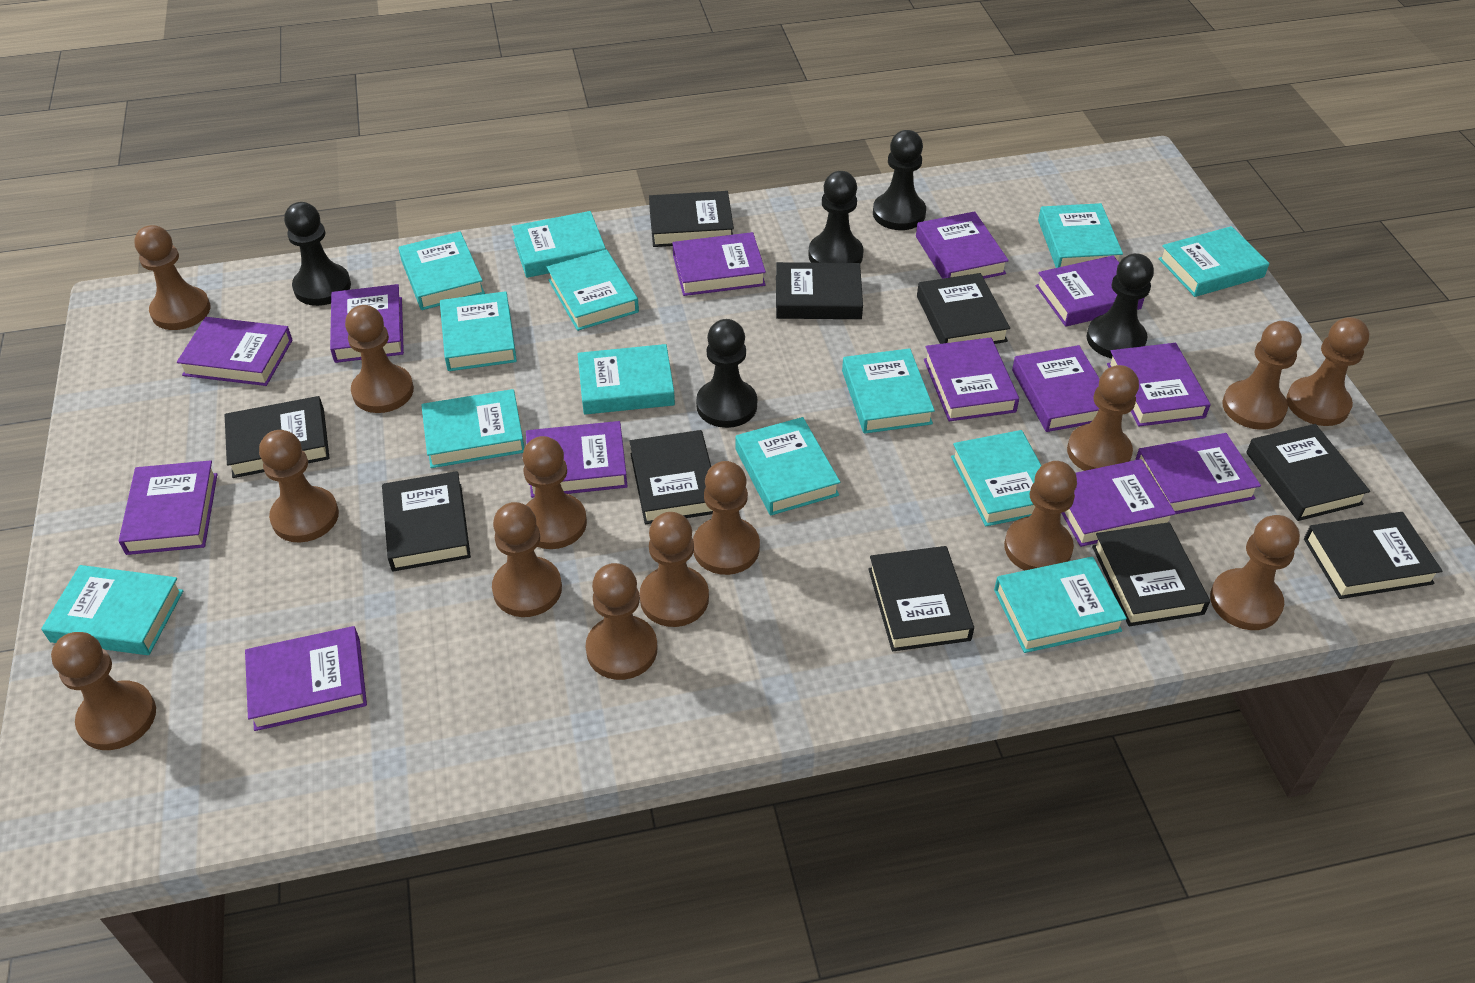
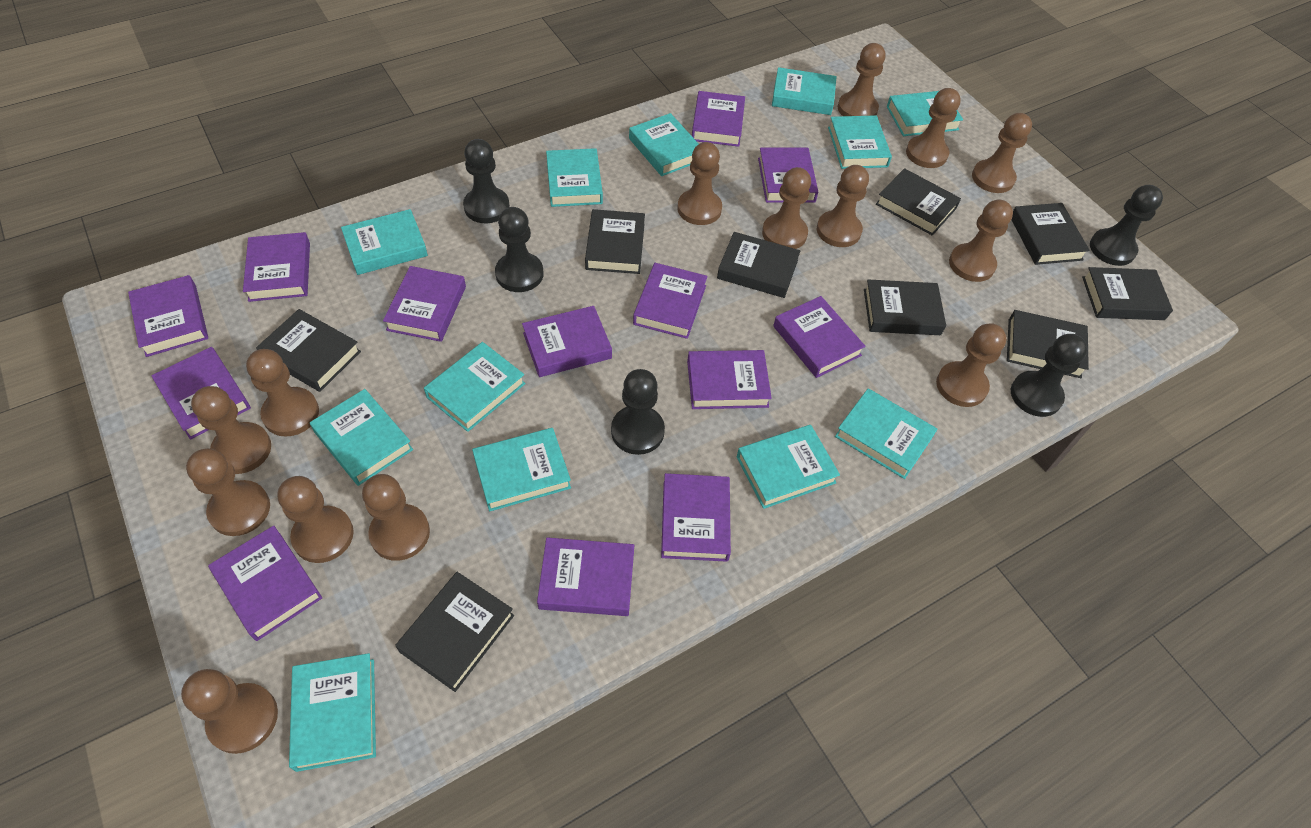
black book: [225,396,330,478] [382,471,471,571] [629,430,713,524] [649,191,734,247] [776,262,863,319] [868,546,974,651] [917,273,1010,344] [1092,522,1210,626] [1246,424,1370,521] [1304,512,1442,599] = 10 -> [256,309,361,392] [395,572,514,692] [585,209,645,274] [717,232,800,298] [864,279,946,335] [876,168,961,236] [1007,310,1089,378] [1011,203,1090,265] [1082,267,1173,320] = 9
turquoise book: [41,565,184,655] [399,232,485,310] [421,389,524,468] [440,291,517,371] [512,211,606,278] [547,249,639,331] [578,344,675,414] [736,417,840,515] [842,348,935,434] [951,430,1042,526] [994,557,1127,653] [1038,203,1123,268] [1158,226,1269,297] = 13 -> [289,653,376,772] [310,389,413,486] [341,209,428,275] [424,342,526,432] [472,428,571,511] [546,148,603,207] [629,113,699,176] [737,425,840,509] [772,67,837,115] [828,115,892,169] [835,388,937,479] [887,91,963,136] = 12

